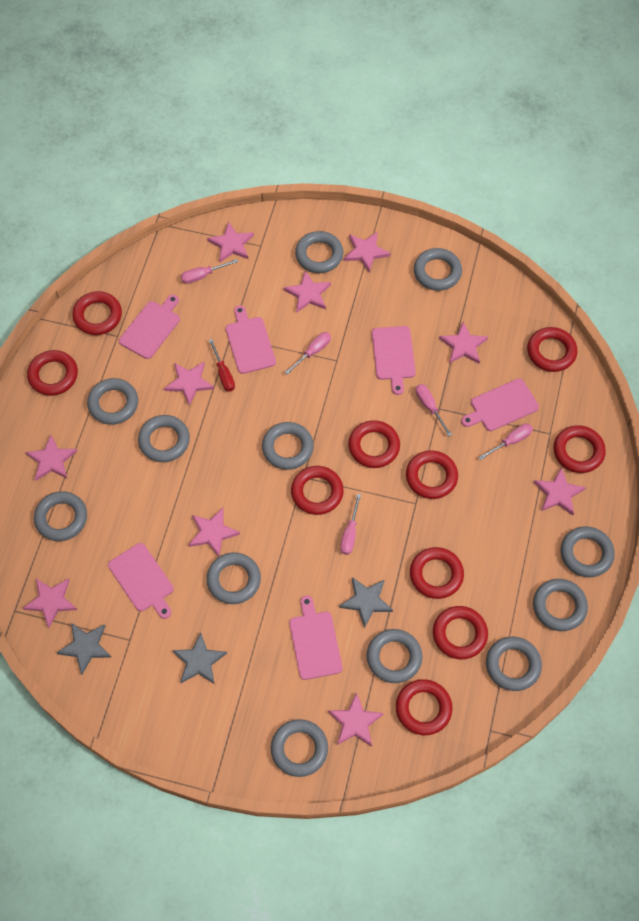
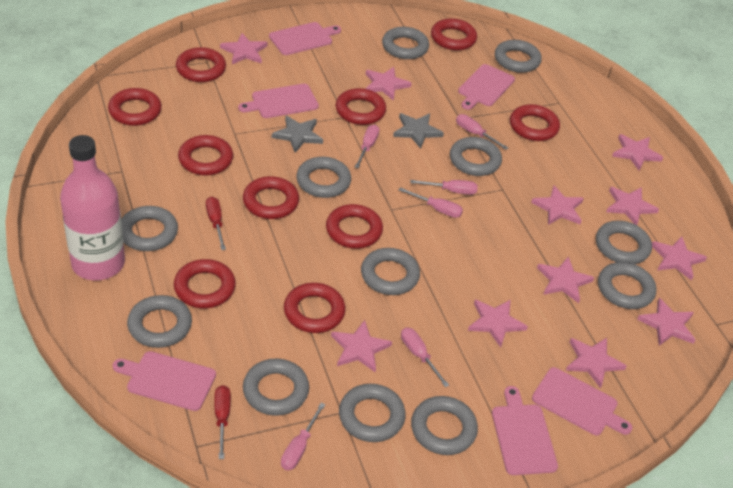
grey star: [57,623,111,674] [172,632,227,684] [339,577,393,628] = 3 -> [272,115,323,153] [393,113,444,149] = 2
pink bottle: none = 0 -> [60,135,125,281] = 1
pink screwdriver: [181,259,238,284] [285,332,331,375] [340,494,361,555] [415,384,452,436] [479,423,533,460] = 5 -> [281,403,325,470] [355,125,379,168] [399,187,463,218] [401,327,449,387] [410,180,478,195] [456,114,508,150] = 6
pink star: [23,578,77,628] [25,435,77,481] [164,362,214,406] [189,508,240,557] [207,222,254,263] [284,271,331,313] [328,692,384,747] [344,232,390,272] [439,322,488,364] [534,467,586,515] = 10 -> [220,33,267,64] [331,320,392,372] [365,67,412,101] [468,299,528,347] [531,185,584,225] [537,256,594,303] [566,338,627,389] [606,187,659,225] [612,134,663,171] [637,298,695,346] [652,236,707,281] = 11
red screwdriver: [209,339,235,392] = 1 -> [206,197,226,250] [214,385,231,459] = 2

